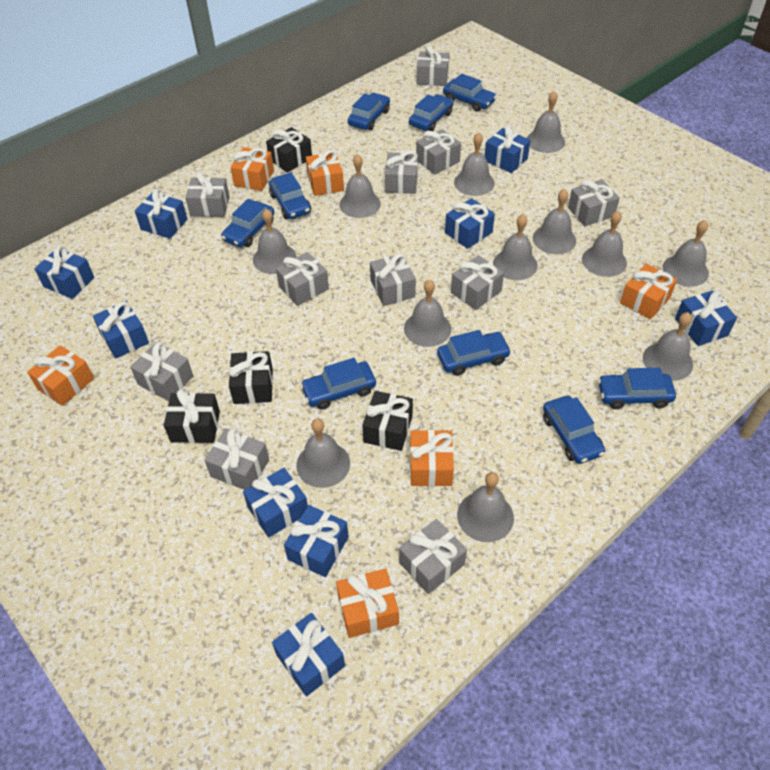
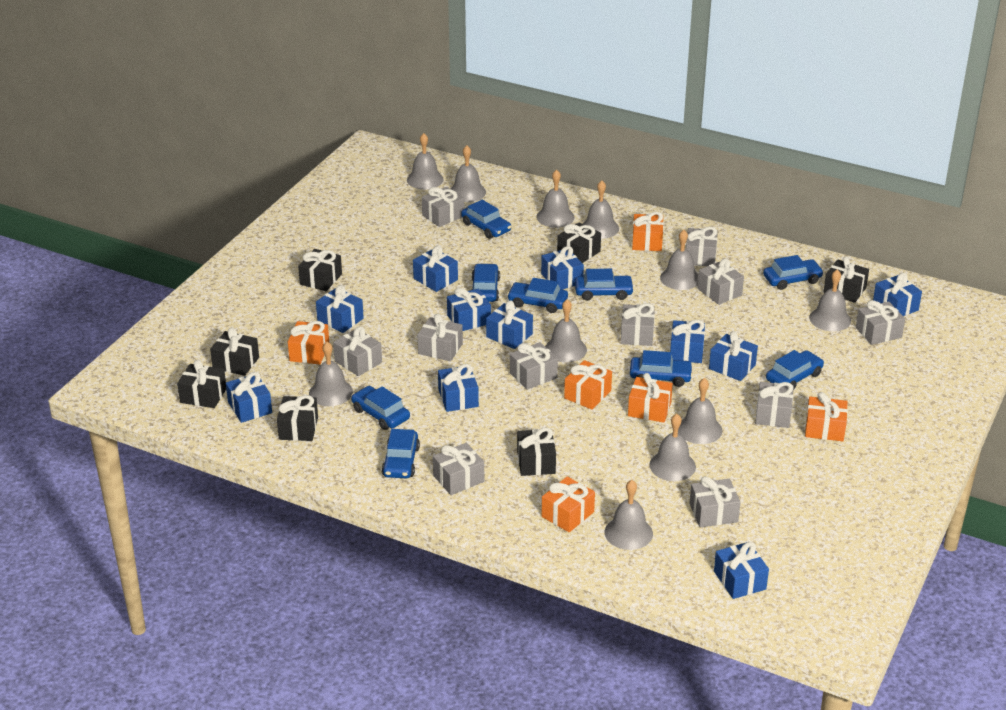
black gift: [164,389,220,443] [229,351,273,404] [266,127,312,173] [362,391,413,451] = 4 -> [177,360,226,408] [210,327,259,376] [277,395,318,441] [298,249,342,291] [517,427,556,476] [557,222,601,263] [823,256,869,303] = 7
blue gift: [34,245,94,299] [93,301,149,359] [135,189,187,239] [243,468,308,538] [272,613,345,697] [284,505,349,577] [445,198,495,249] [485,125,531,173] [675,290,737,346] = 9 -> [226,372,272,423] [316,285,364,333] [413,246,458,292] [438,364,479,412] [447,288,491,331] [486,300,533,349] [541,246,584,290] [670,320,705,363] [709,331,758,381] [714,542,769,599] [873,273,922,316] = 11
grey bell: [253,209,297,274] [296,419,350,488] [340,154,381,218] [404,279,451,347] [454,132,495,196] [457,472,514,542] [493,214,538,280] [527,91,565,153] [533,189,576,254] [582,211,627,277] [643,312,693,381] [663,220,709,287] = 12 -> [309,342,353,406] [407,133,444,189] [451,145,486,202] [537,169,574,227] [545,299,587,362] [582,180,619,239] [605,480,653,550] [649,414,696,481] [660,230,698,290] [678,378,722,444] [809,269,851,332] = 11

